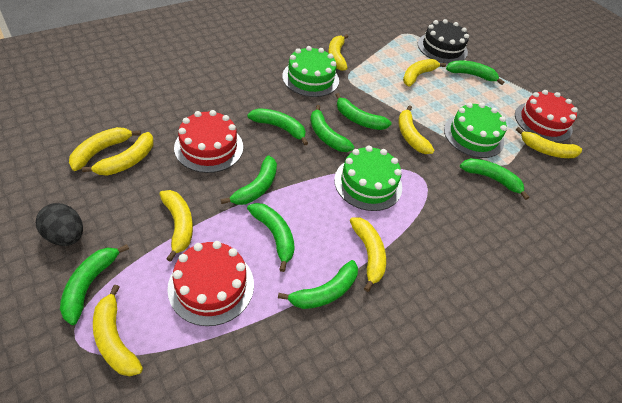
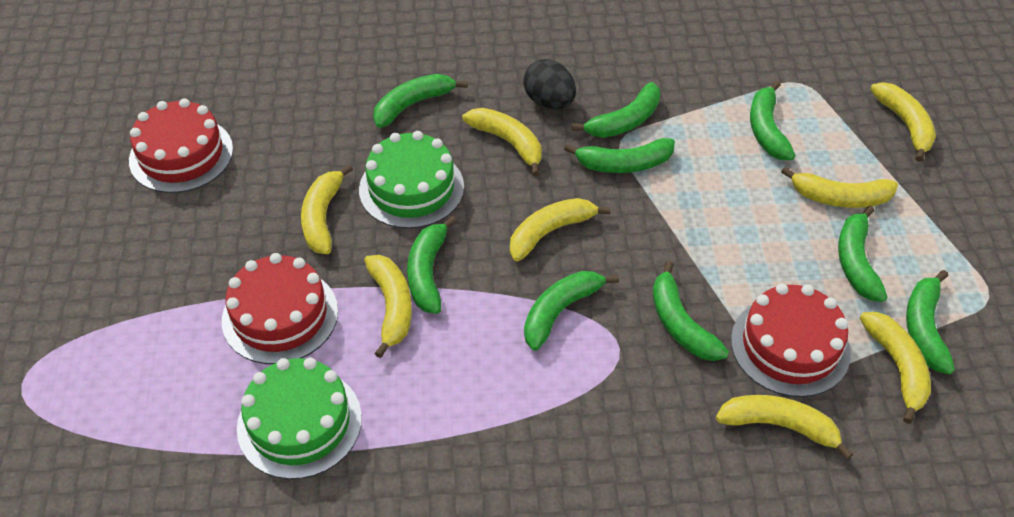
black cake: [418,19,469,64] = 1 -> none = 0
green cake: [282,46,339,97] [334,146,402,211] [444,103,507,158] = 3 -> [237,357,362,479] [359,131,464,229] = 2
yellow banana: [69,127,141,171] [82,132,154,176] [93,284,143,376] [159,190,193,262] [328,34,349,71] [350,217,386,292] [398,105,434,154] [403,59,446,86] [516,127,582,158] = 9 -> [301,164,353,254] [364,255,412,358] [462,108,542,176] [510,198,611,261] [716,395,853,460] [781,167,898,208] [860,312,931,424] [870,82,936,162] = 8

